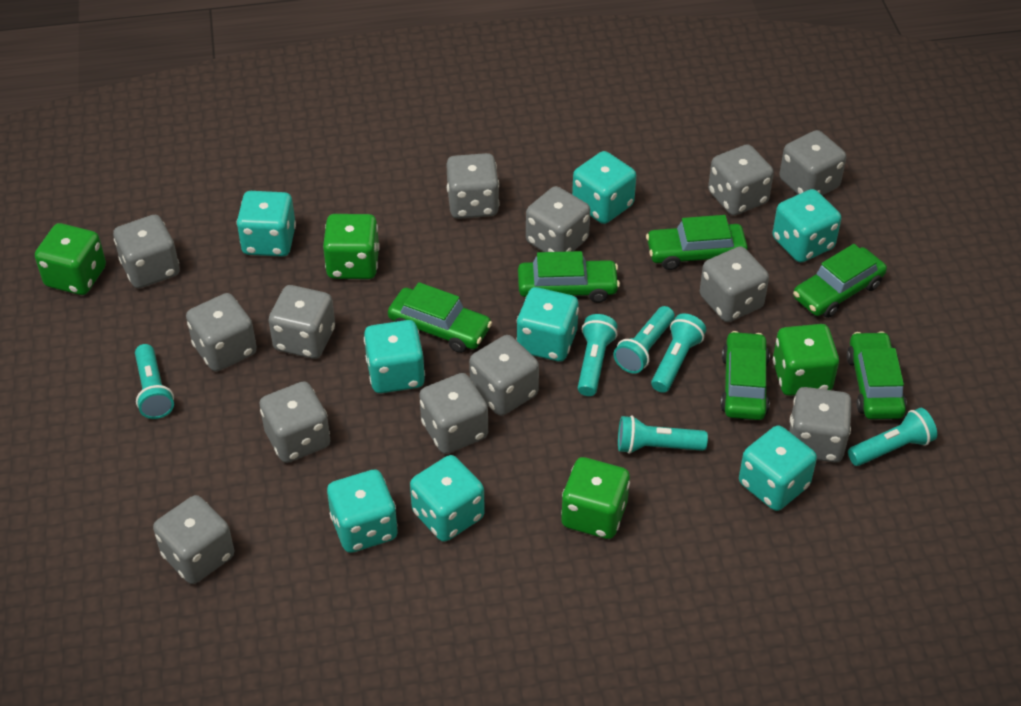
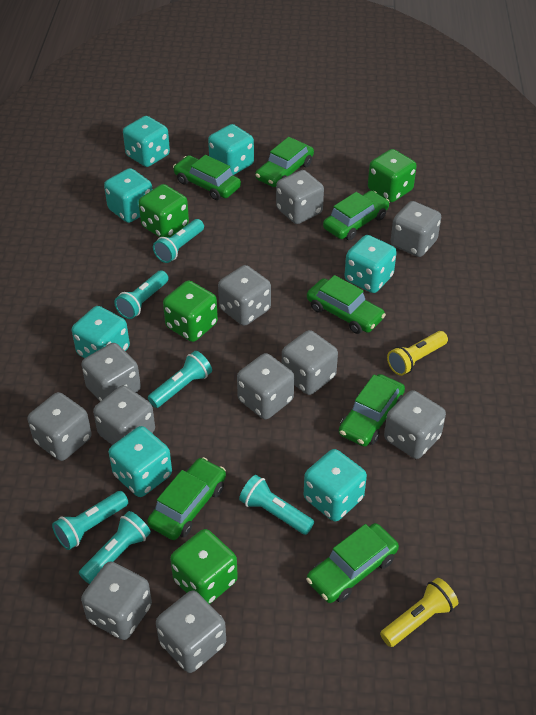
green car: [388,282,492,353] [518,251,620,303] [646,215,748,270] [720,331,770,420] [793,244,887,318] [847,331,907,419] = 6 -> [147,457,226,540] [173,155,241,200] [255,137,314,187] [306,523,399,603] [307,275,386,334] [323,191,389,240] [339,374,405,447] = 7
grey dice: [113,215,180,288] [153,495,234,584] [186,293,257,371] [259,381,331,463] [268,285,335,359] [419,373,488,454] [446,153,499,219] [469,335,539,416] [526,186,590,252] [700,246,769,322] [708,144,774,215] [779,130,846,195] [790,387,852,462] = 13 -> [28,392,92,461] [81,343,141,402] [81,561,152,640] [93,385,155,445] [156,590,226,673] [218,265,271,326] [237,353,294,419] [276,170,324,224] [282,330,338,395] [384,390,446,459] [391,201,441,257] = 11
turquoise dice: [237,191,296,257] [327,469,398,553] [364,320,425,393] [410,455,485,542] [516,287,579,361] [572,151,636,224] [739,425,817,511] [772,189,841,262] = 8 -> [72,306,130,358] [104,168,152,223] [109,426,172,497] [123,116,170,167] [208,124,254,175] [304,449,367,522] [345,235,397,293] = 7
yellow flashlight: none = 0 -> [380,578,458,647] [387,331,448,376] = 2

